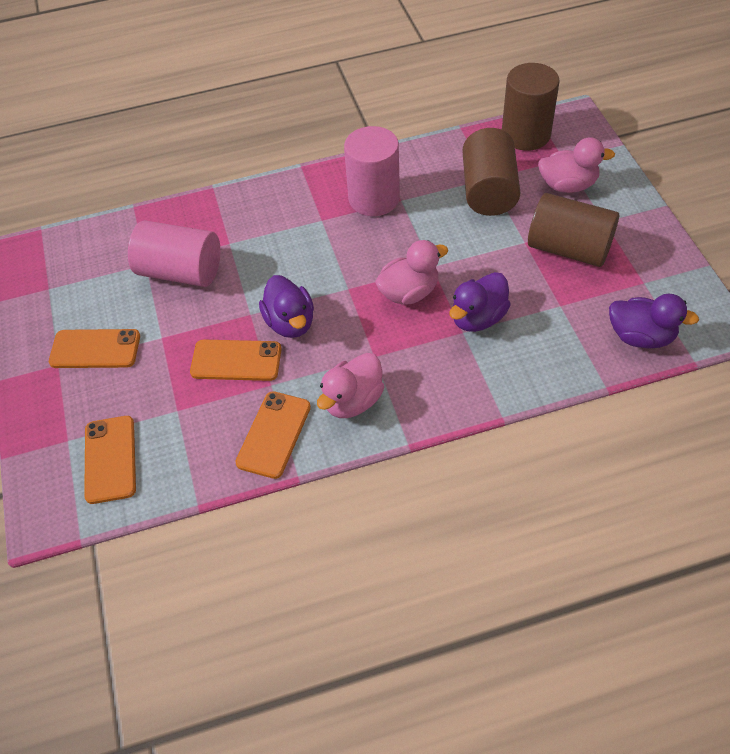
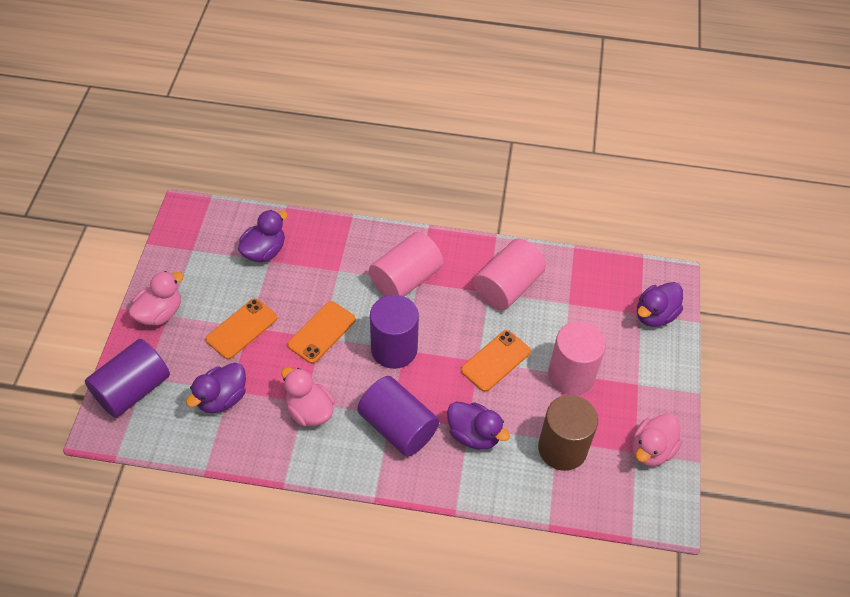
brown cylinder: [463,128,521,216] [502,63,560,151] [528,193,619,267] = 3 -> [538,395,598,471] = 1
orange phone: [49,329,140,368] [84,416,136,504] [190,340,282,381] [235,391,311,479] = 4 -> [206,298,277,359] [287,301,356,364] [461,330,531,392] = 3
pink cylinder: [128,220,220,287] [344,126,400,216] = 2 -> [369,232,443,297] [473,239,546,311] [548,321,606,395] = 3
purple cylinder: none = 0 -> [85,339,170,418] [357,376,439,457] [370,295,419,369] = 3
purple duck: [259,275,314,338] [449,272,511,332] [609,294,699,348] = 3 -> [186,363,246,413] [238,210,288,262] [447,402,510,450] [637,282,683,327] = 4

